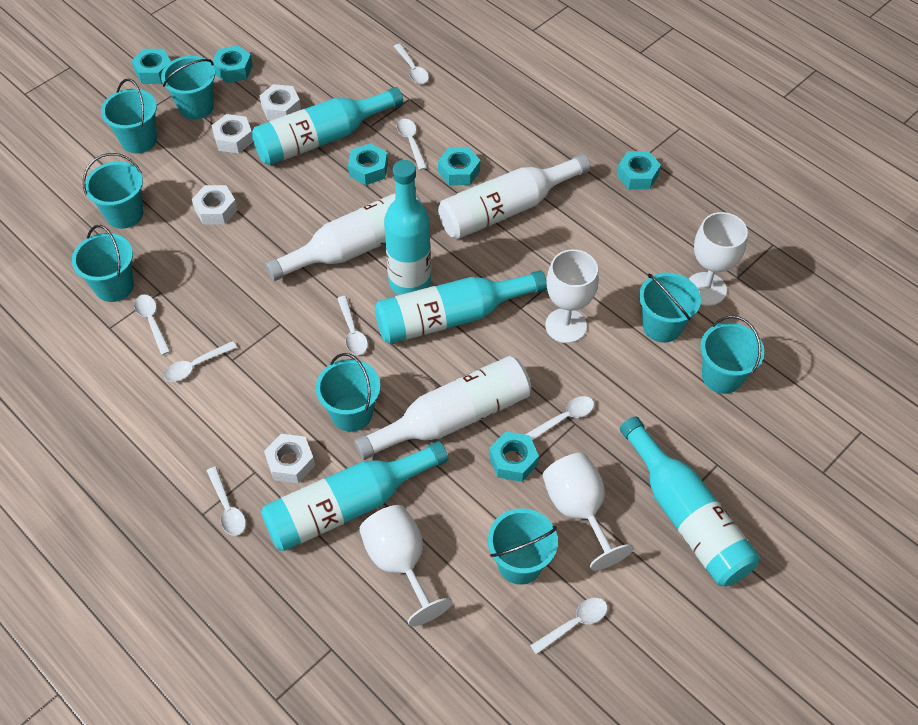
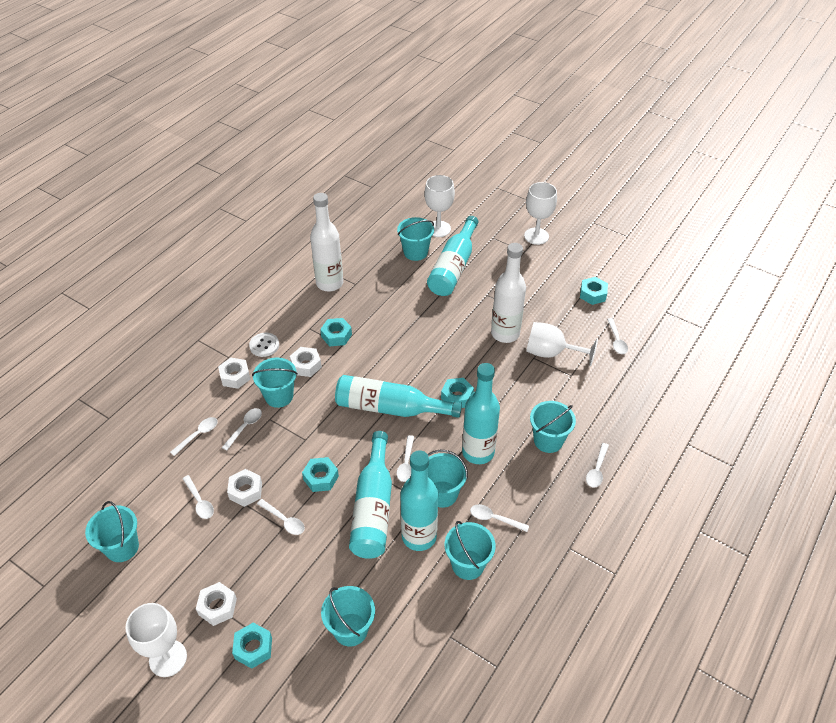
turquoise bucket: [72,225,134,302] [83,153,144,229] [101,79,157,154] [161,56,215,120] [316,353,380,432] [488,508,558,585] [639,273,701,343] [700,316,764,394] = 8 -> [85,501,139,562] [252,358,297,408] [321,586,375,647] [397,217,434,261] [428,450,468,508] [445,521,496,580] [530,401,576,453] = 7
turquoise nut: [131,49,171,84] [213,45,253,83] [348,143,388,185] [438,147,480,186] [489,431,539,482] [617,151,661,189] = 6 -> [232,623,272,669] [302,457,339,492] [320,318,352,346] [441,378,474,408] [580,277,608,305] = 5
white bottle: [265,192,422,281] [354,356,531,460] [438,154,590,239] = 3 -> [310,193,343,292] [491,243,526,343] = 2
white button: none = 0 -> [249,333,279,357] = 1

